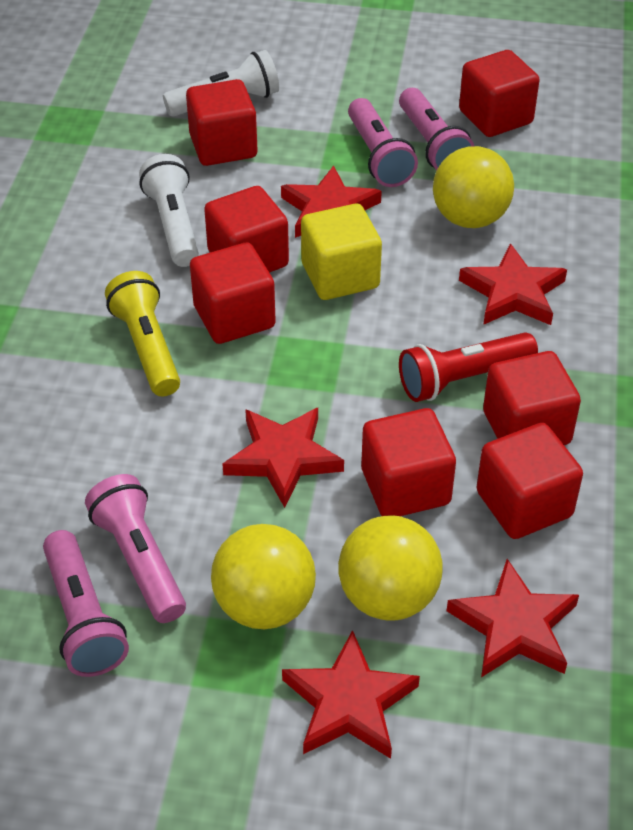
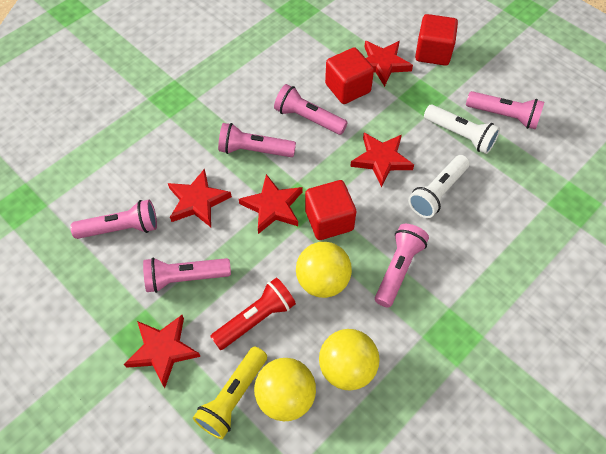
pink flashlight: [43,530,129,677] [85,474,186,623] [348,98,418,187] [399,88,474,170] = 4 -> [70,200,157,239] [143,257,231,293] [218,123,296,157] [274,84,348,135] [375,224,429,308] [466,91,544,129] = 6
red cube: [186,79,257,166] [190,243,276,344] [204,186,289,273] [361,408,456,516] [459,50,540,137] [476,423,583,539] [483,351,581,445] = 7 -> [305,180,356,240] [325,47,374,104] [415,14,458,66] = 3
yellow cube: [301,204,382,300] = 1 -> none = 0

